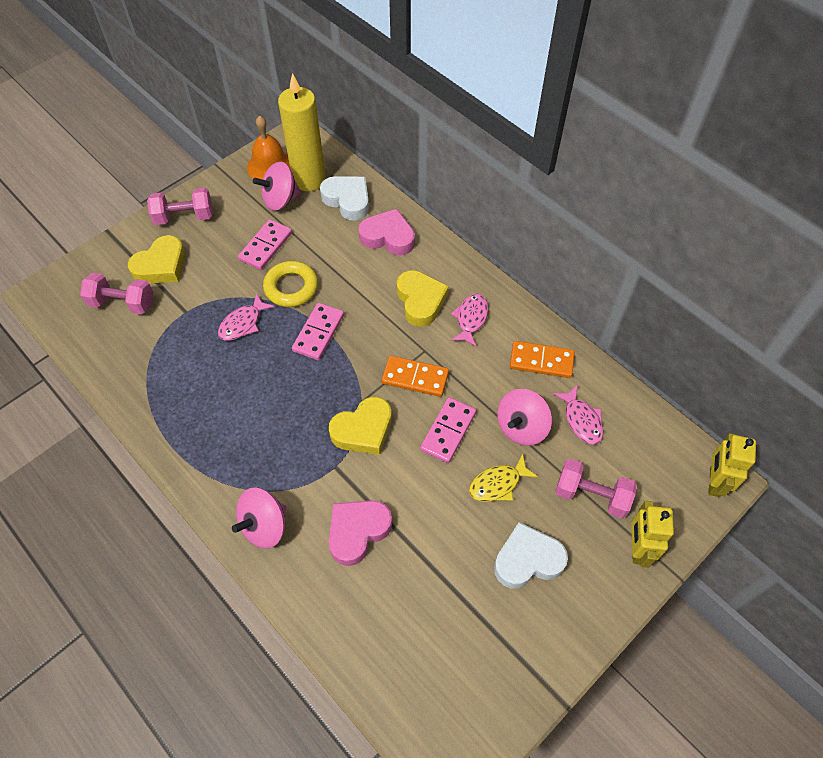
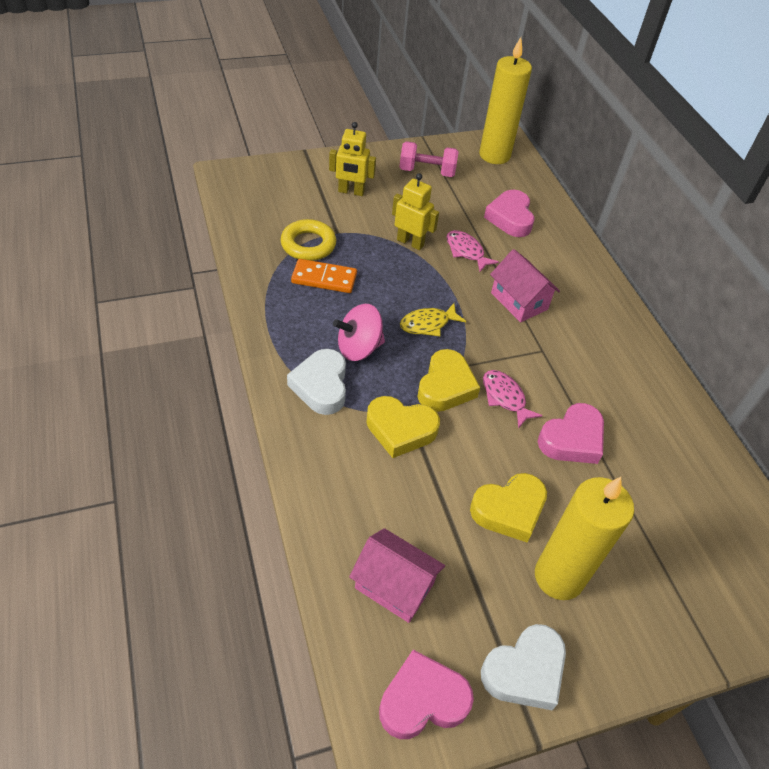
orange bell: [247,116,290,180] = 1 -> none = 0
orange domino: [382,356,449,397] [510,341,575,378] = 2 -> [291,259,357,293] = 1
pink domino: [238,219,292,270] [292,303,344,360] [420,397,476,463] = 3 -> none = 0
pink dumbbell: [80,273,154,315] [147,188,213,225] [555,459,637,519] = 3 -> [399,141,459,177] = 1
pink fish: [218,293,275,341] [451,294,489,347] [553,385,603,445] = 3 -> [446,230,499,272] [483,370,543,429] = 2
pink heart: [329,500,392,566] [358,209,415,255] = 2 -> [379,650,474,739] [484,190,535,237] [538,403,604,464] = 3
pink house: none = 0 -> [349,528,445,623] [490,249,560,322] = 2
pink spinning top: [232,488,286,548] [253,162,301,211] [497,389,552,446] = 3 -> [333,304,385,361] = 1
yellow candle: [278,73,326,191] = 1 -> [479,37,532,164] [535,477,634,600] = 2

